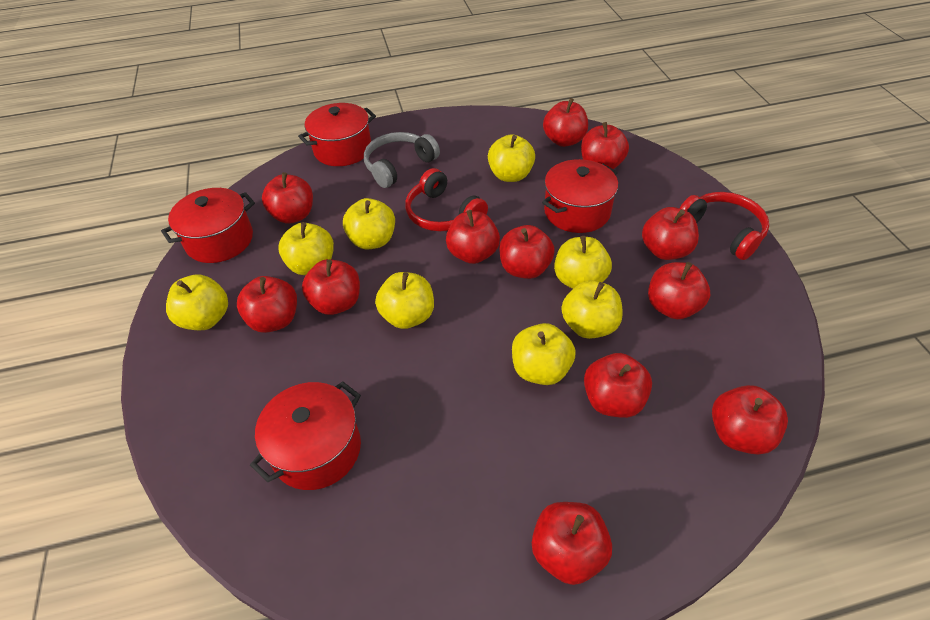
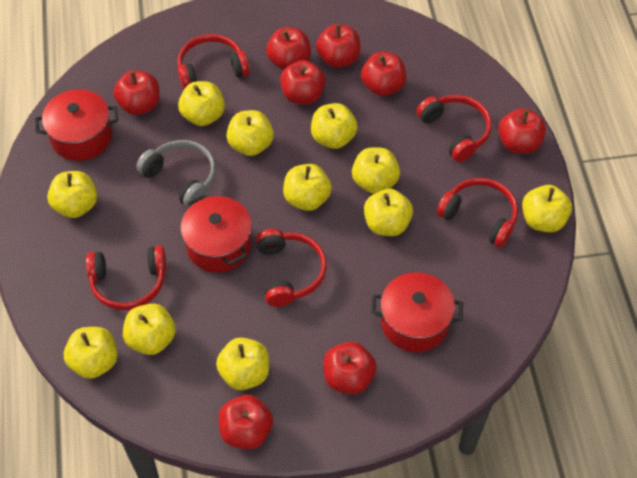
red apple: [237,276,297,333] [262,172,313,223] [302,259,360,315] [446,210,500,264] [499,225,555,279] [532,502,612,585] [543,98,588,147] [581,122,629,169] [584,353,652,418] [642,207,699,260] [648,262,710,319] [712,385,788,455] = 12 -> [113,70,160,115] [218,395,273,449] [266,27,311,70] [280,60,326,104] [316,24,360,68] [323,342,377,394] [361,52,406,96] [498,108,546,154] = 8
red headphones: [405,168,488,231] [680,192,769,260] = 2 -> [86,246,166,310] [177,34,250,89] [256,229,327,307] [416,95,492,162] [437,178,518,248] = 5
red pot: [161,188,255,263] [250,381,361,490] [298,103,376,166] [542,159,618,233] = 4 -> [35,89,118,161] [181,194,252,273] [371,272,463,352] = 3
yellow apple: [166,274,228,330] [278,222,334,275] [343,198,395,249] [375,272,434,329] [488,134,535,182] [512,323,576,385] [554,236,612,289] [561,280,623,339] = 8 -> [47,171,97,218] [64,327,118,379] [123,304,176,355] [178,81,225,126] [216,337,269,390] [226,110,274,156] [283,164,332,211] [311,103,358,149] [352,147,400,194] [364,189,413,236] [522,185,572,232] = 11

